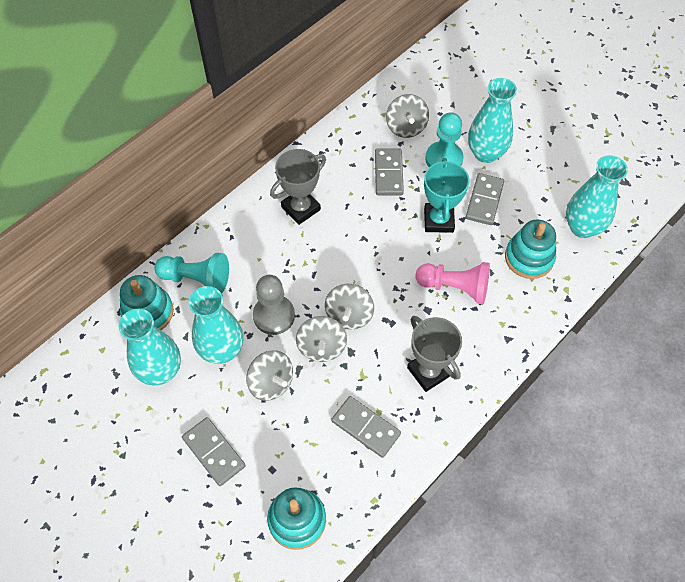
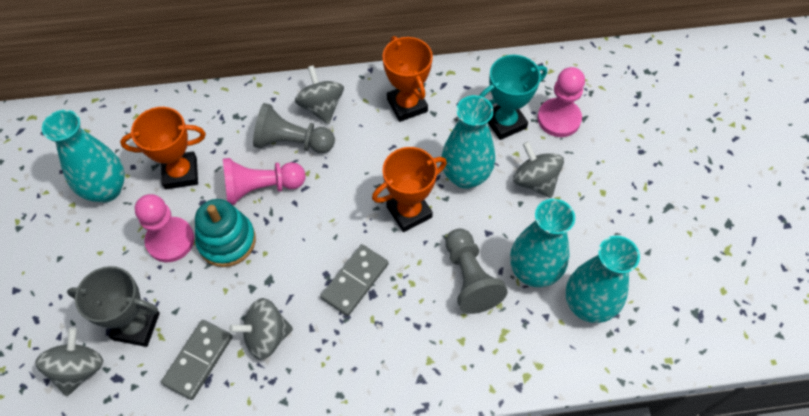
grey domino: [182,417,246,486] [332,396,401,458] [375,149,404,195] [466,173,504,225] = 4 -> [161,320,233,400] [320,244,388,316] = 2
grey pawn: [253,275,295,335] = 1 -> [253,103,335,153] [446,228,508,314] = 2
grey trophy: [270,149,326,225] [407,316,462,392] = 2 -> [67,266,160,347] = 1
orange trophy: none = 0 -> [120,107,206,189] [372,147,447,232] [382,36,433,122] = 3
pink pawn: [416,262,490,304] = 1 -> [135,194,194,262] [223,158,306,205] [537,67,585,137] = 3
turquoise pawn: [154,253,229,294] [425,112,464,167] = 2 -> none = 0
turquoise stacking toy: [120,275,174,330] [267,487,326,550] [505,219,556,279] = 3 -> [195,199,256,267] = 1

